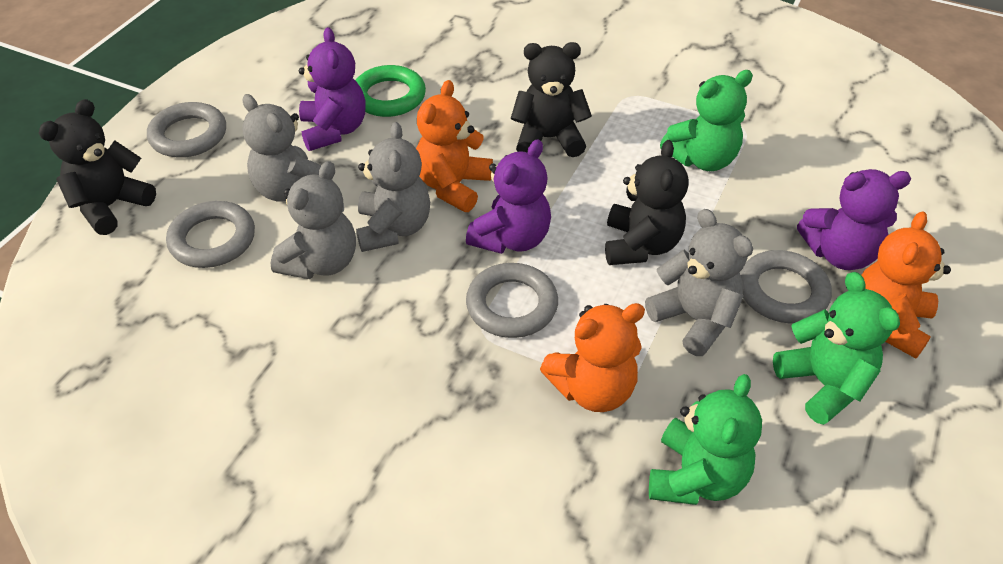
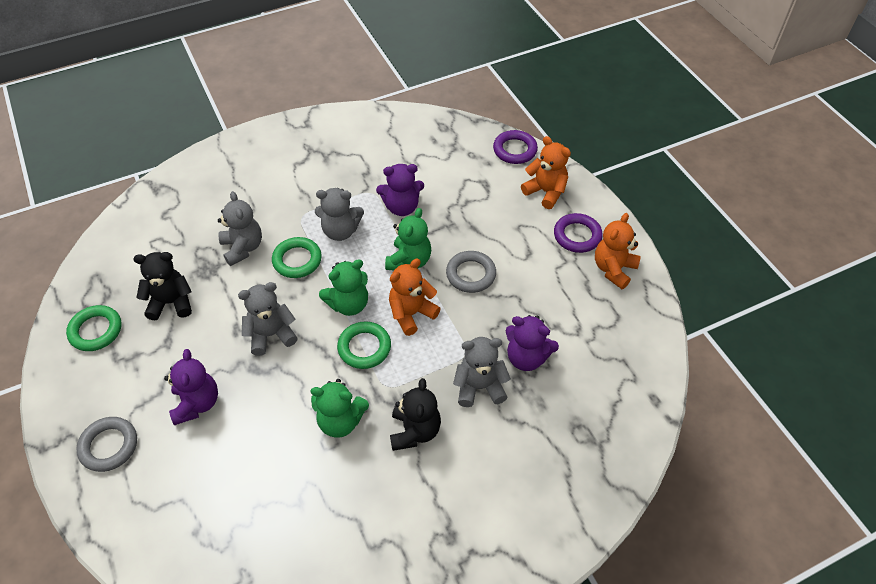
black teddy bear: [39,99,156,235] [511,42,592,157] [605,140,689,265] = 3 -> [133,252,192,320] [390,378,441,451] = 2
green ring: [355,65,426,117] = 1 -> [66,305,121,351] [272,237,322,278] [337,322,391,369] = 3
grey ring: [147,102,226,158] [166,201,255,268] [466,263,558,338] [740,250,832,323] = 4 -> [76,417,137,472] [446,251,496,293] = 2
purple ring: none = 0 -> [493,130,538,164] [554,213,603,253] = 2

